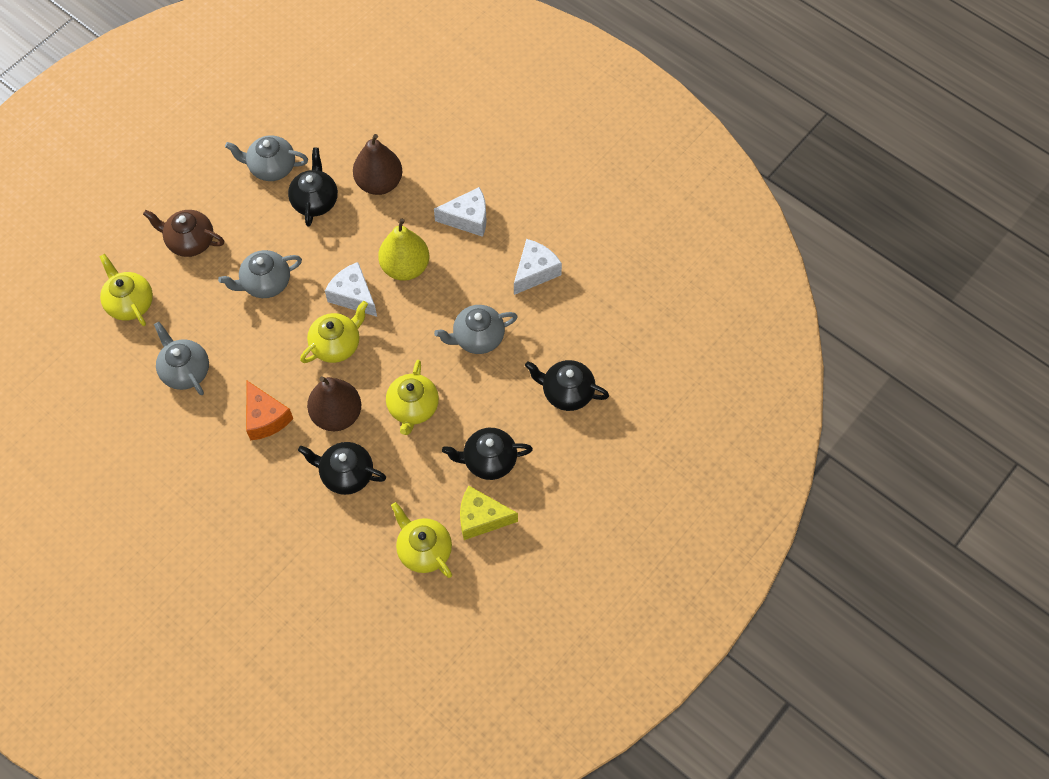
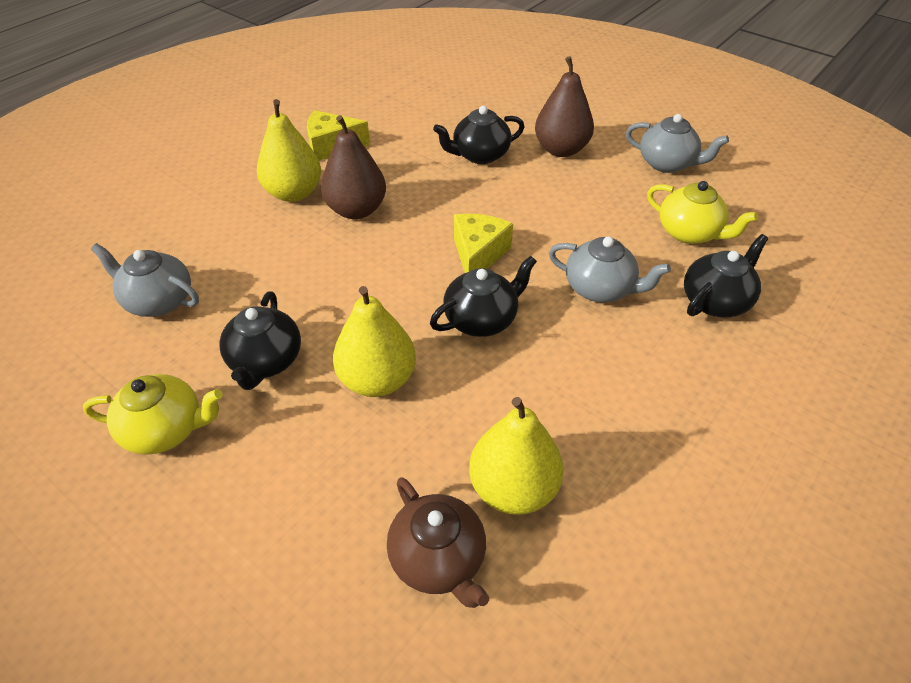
grey teapot: [154,322,209,395] [218,250,302,298] [225,135,308,181] [434,305,518,354] = 4 -> [91,243,199,317] [549,236,671,303] [626,114,729,173] = 3
orange cheese: [246,381,293,440] = 1 -> none = 0
white cheese: [325,262,377,317] [434,187,487,237] [514,239,562,295] = 3 -> none = 0
yellow cheese: [460,486,518,540] = 1 -> [307,110,370,161] [454,213,513,273] = 2
yellow pear: [378,218,429,281] = 1 -> [257,99,321,202] [333,286,416,397] [469,397,564,515] = 3
yellow teapot: [99,254,153,326] [300,301,368,363] [386,360,439,435] [391,502,452,578] = 4 -> [83,374,223,454] [647,181,758,244] = 2

